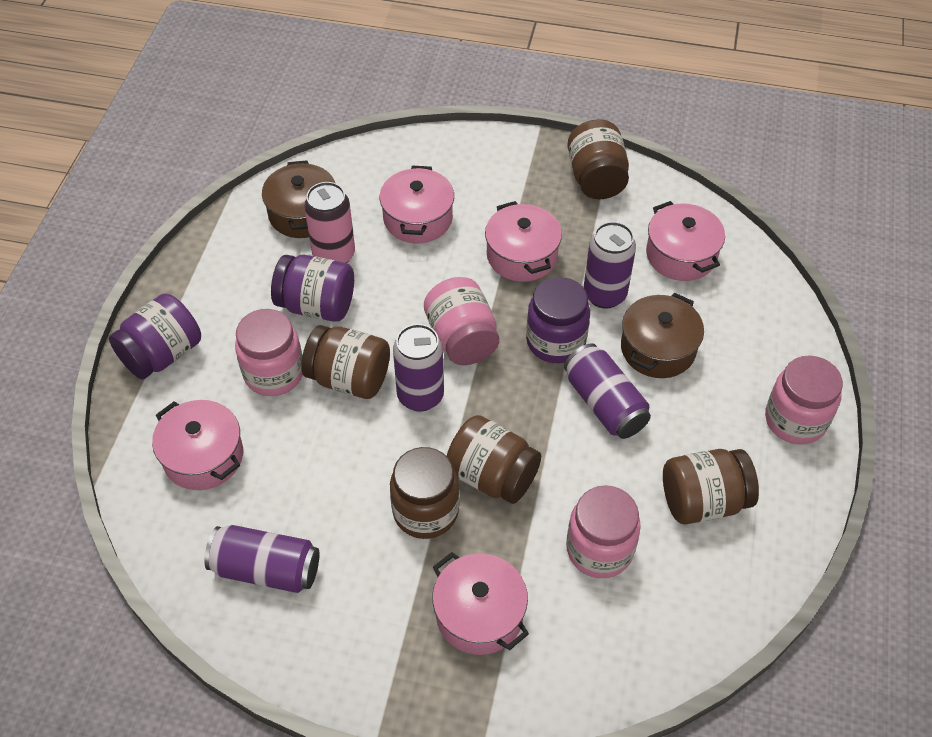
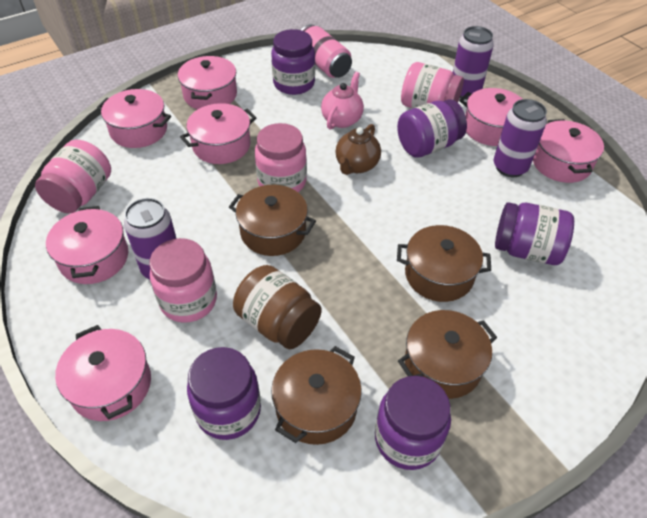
brown jar: [301,325,390,399] [390,447,459,539] [447,415,541,504] [567,119,629,199] [663,449,759,524] = 5 -> [233,265,322,349] = 1
brown pot: [262,160,336,238] [621,292,704,378] = 2 -> [229,185,316,256] [271,346,362,445] [397,225,491,302] [398,310,497,399] = 4
brown teapot: none = 0 -> [335,124,381,175] = 1
pink pot: [152,400,243,490] [380,165,454,243] [432,552,529,655] [485,201,562,282] [646,201,725,281] = 5 -> [46,206,128,284] [55,325,151,421] [97,89,171,148] [178,55,237,109] [180,103,256,164] [460,88,522,146] [533,119,604,183] = 7
pink teapot: none = 0 -> [321,72,364,130] = 1
purple can: [204,525,319,593] [393,324,444,412] [564,343,651,439] [584,222,636,309] = 4 -> [124,198,177,280] [453,26,494,99] [494,99,547,177] = 3
purple jar: [109,293,201,379] [271,255,354,322] [526,277,590,363] = 3 -> [187,347,261,440] [271,29,315,95] [375,376,451,470] [397,99,467,158] [495,202,574,265] = 5

